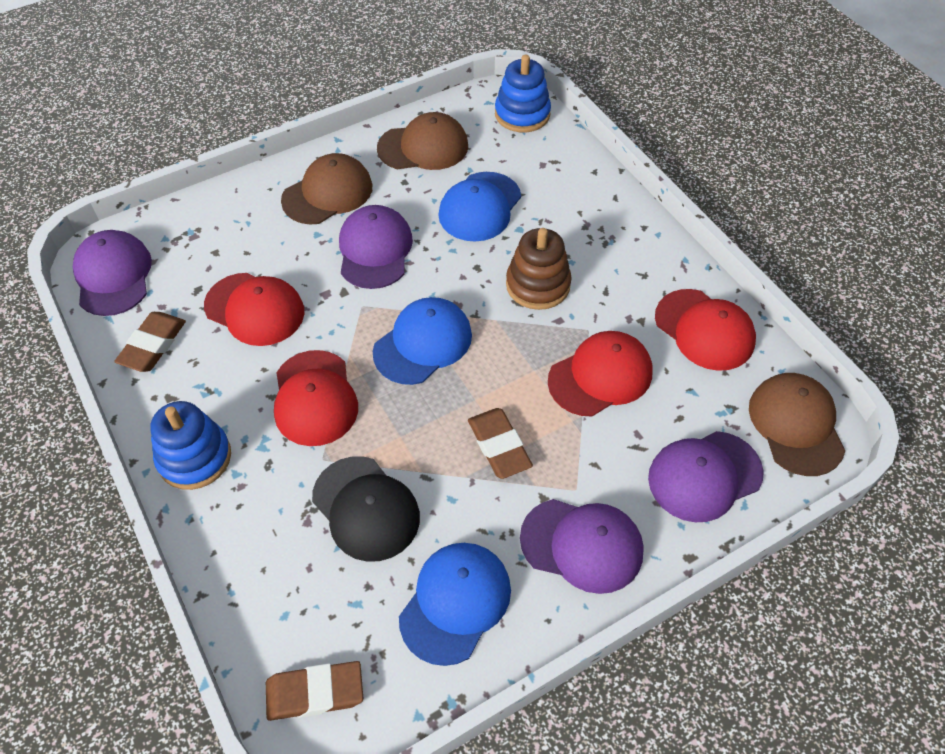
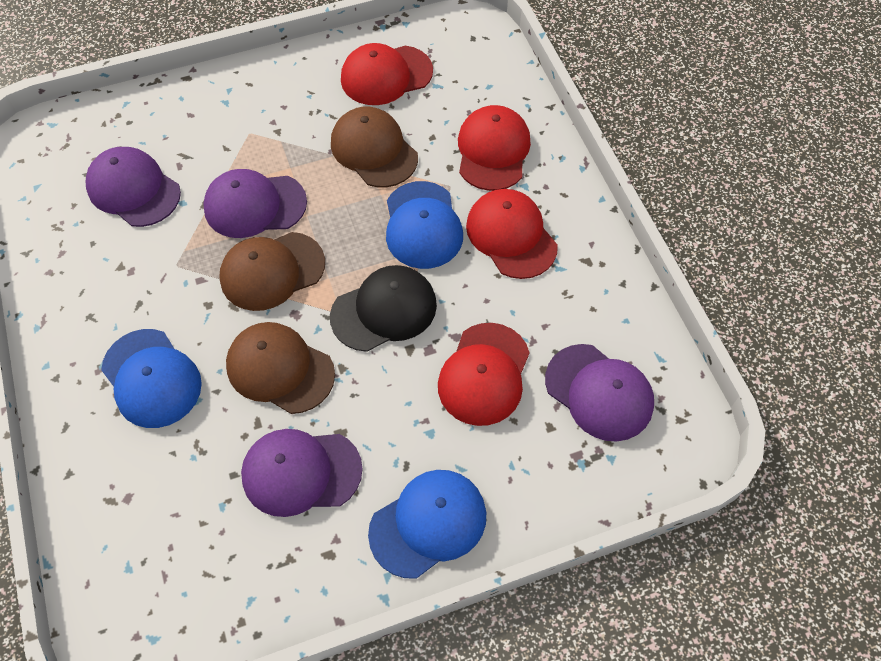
blue stacking toy: [150,401,231,490] [495,54,551,132] = 2 -> none = 0
brown eraser: [114,312,186,372] [266,661,363,721] [468,408,533,479] = 3 -> none = 0
brown stacking toy: [506,228,572,310] = 1 -> none = 0

